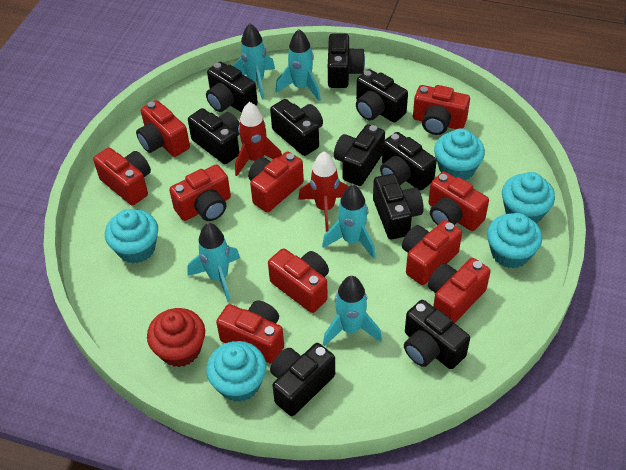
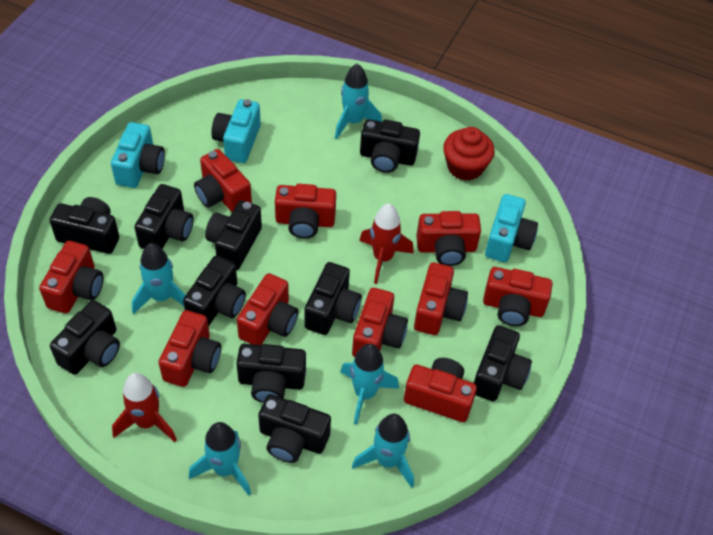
turquoise camera: none = 0 -> [111,122,165,188] [211,99,261,163] [485,194,538,262] = 3
turquoise cupcake: [105,209,158,264] [206,341,266,402] [434,128,485,181] [487,213,542,268] [502,172,555,224] = 5 -> none = 0

